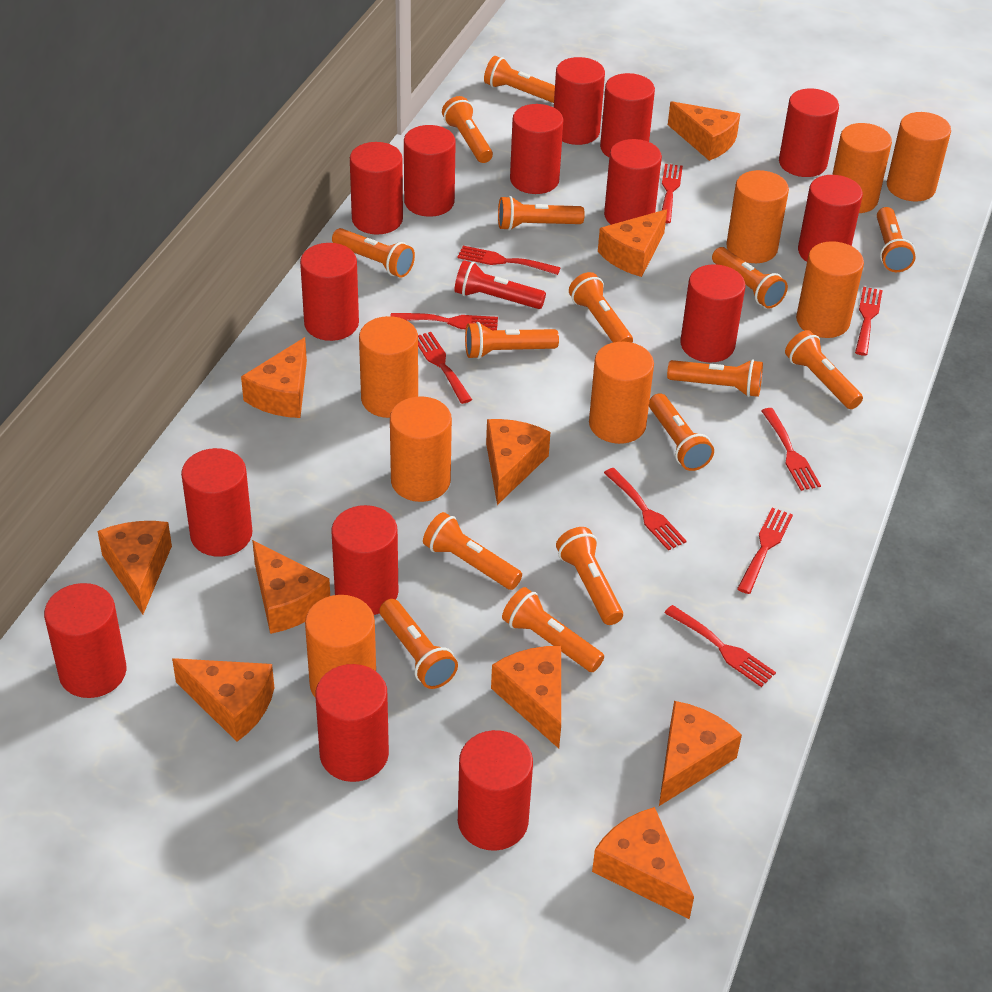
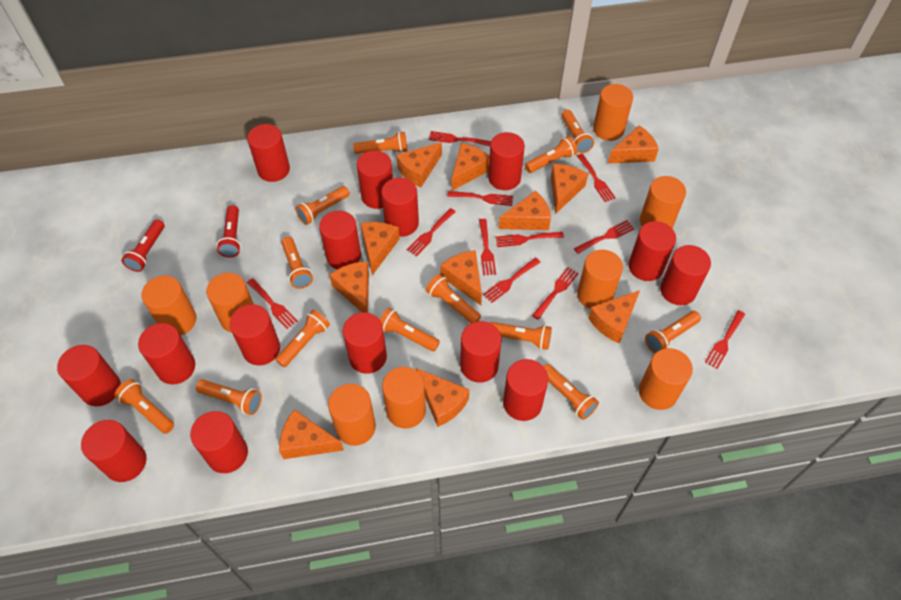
orange cheese: [98,521,172,614] [172,658,274,742] [241,337,307,418] [252,540,330,634] [486,419,550,505] [491,646,561,749] [592,807,694,919] [598,209,667,277] [659,701,742,806] [668,101,740,161] = 10 -> [279,409,344,459] [330,261,369,313] [361,222,400,275] [396,142,442,187] [416,368,469,427] [440,250,482,305] [451,143,490,191] [499,191,551,230] [551,164,588,214] [588,290,640,344] [608,125,659,164] = 11
orange flashlight: [332,228,415,278] [380,599,458,689] [423,512,522,590] [442,96,493,163] [465,322,559,359] [484,56,555,103] [498,196,585,231] [502,587,604,672] [556,527,623,625] [569,272,633,343] [649,393,714,471] [667,359,763,397] [712,247,788,309] [785,330,863,409] [877,207,916,272] = 15 -> [114,379,174,434] [196,379,262,415] [275,310,330,367] [281,237,313,289] [295,186,350,225] [353,132,408,154] [380,308,440,352] [426,274,481,323] [490,322,552,350] [525,136,577,173] [543,364,599,420] [561,109,594,153] [645,311,701,353] = 13
red flashlight: [455,260,546,309] = 1 -> [122,220,165,272] [217,205,241,257] = 2
red fork: [391,313,498,330] [418,332,472,404] [457,246,561,275] [604,468,687,550] [662,164,683,223] [664,605,776,687] [737,508,793,594] [761,408,821,491] [855,287,883,356] = 9 -> [247,278,298,329] [407,208,456,256] [429,131,491,146] [447,191,513,206] [479,219,496,276] [483,258,541,303] [496,232,564,247] [532,267,579,320] [574,220,635,254] [577,154,616,202] [705,310,745,369] = 11

